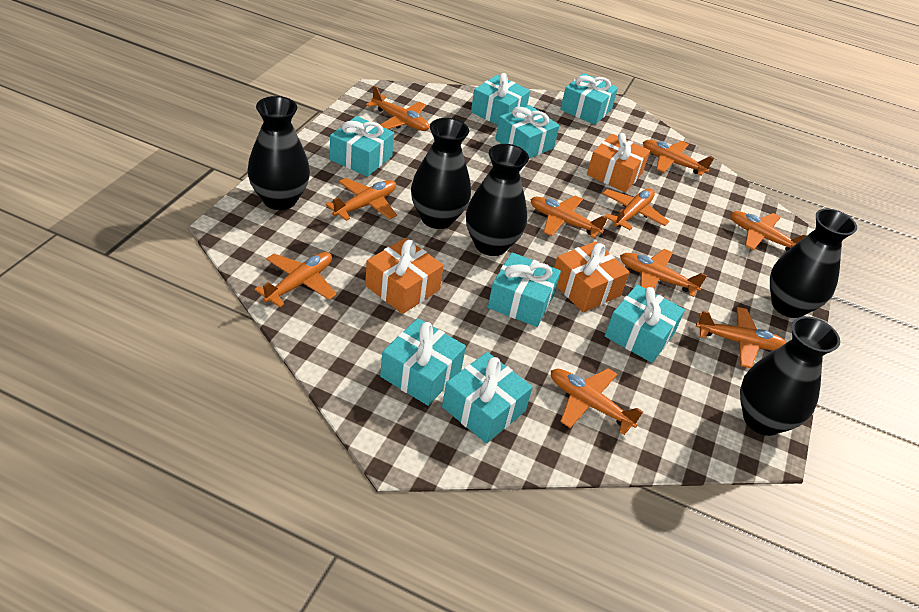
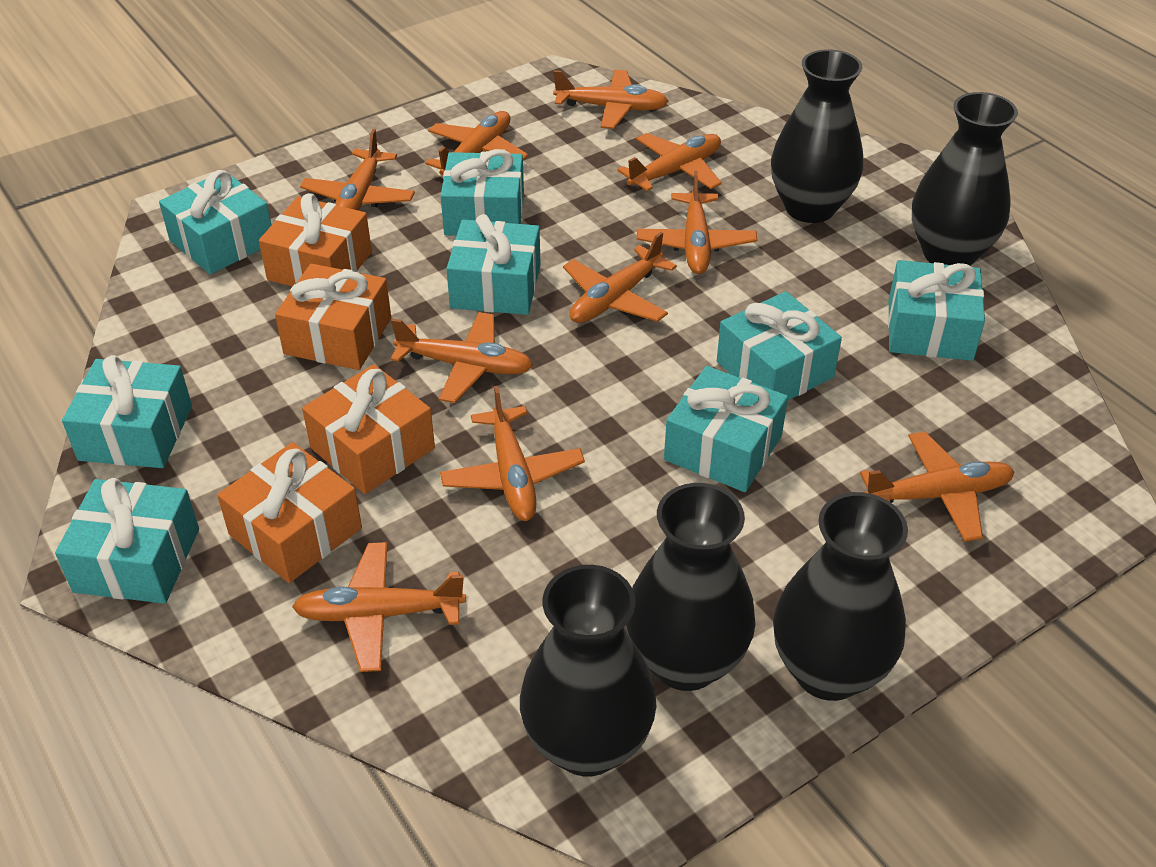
orange gift: [365,238,444,314] [554,241,630,312] [587,133,650,192] = 3 -> [217,442,362,583] [259,193,372,287] [275,264,391,370] [302,364,435,494] = 4

